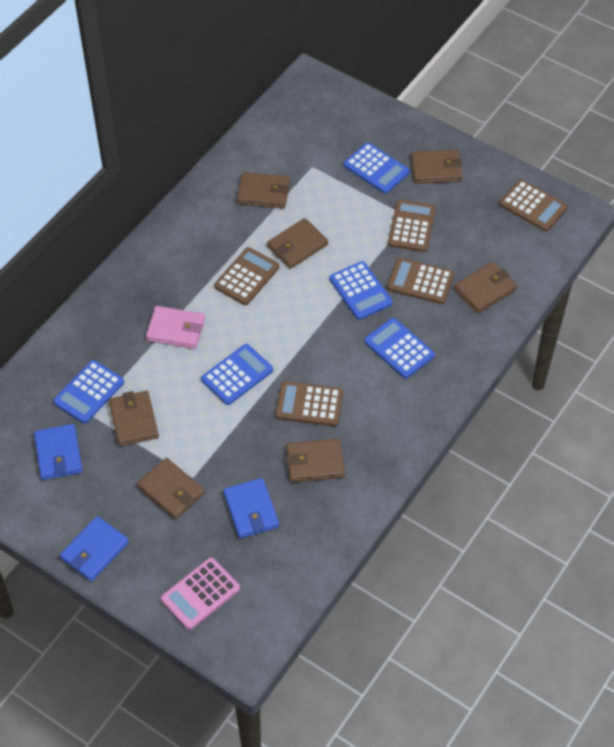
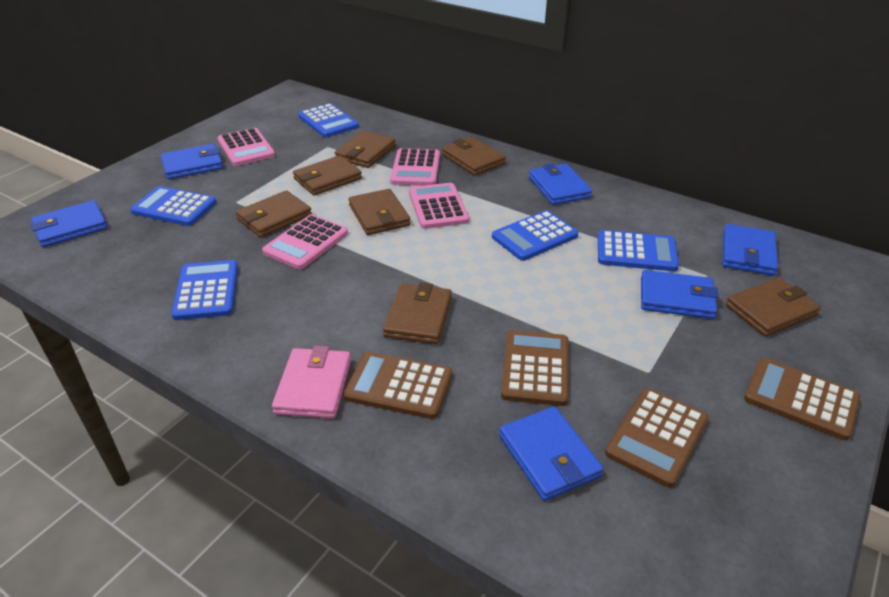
blue wallet: [34,424,83,480] [60,516,129,582] [223,478,279,539] = 3 -> [31,200,108,247] [160,144,223,179] [499,406,603,501] [529,163,592,205] [641,270,719,319] [722,224,778,276] = 6
brown calculator: [214,247,279,305] [275,381,343,426] [387,257,454,304] [388,200,436,252] [500,180,568,231] = 5 -> [343,352,452,419] [501,330,568,406] [605,388,708,487] [744,358,861,440] = 4
pink calculator: [161,558,240,630] = 1 -> [217,128,275,166] [262,214,348,270] [390,148,440,186] [409,183,469,229] = 4

